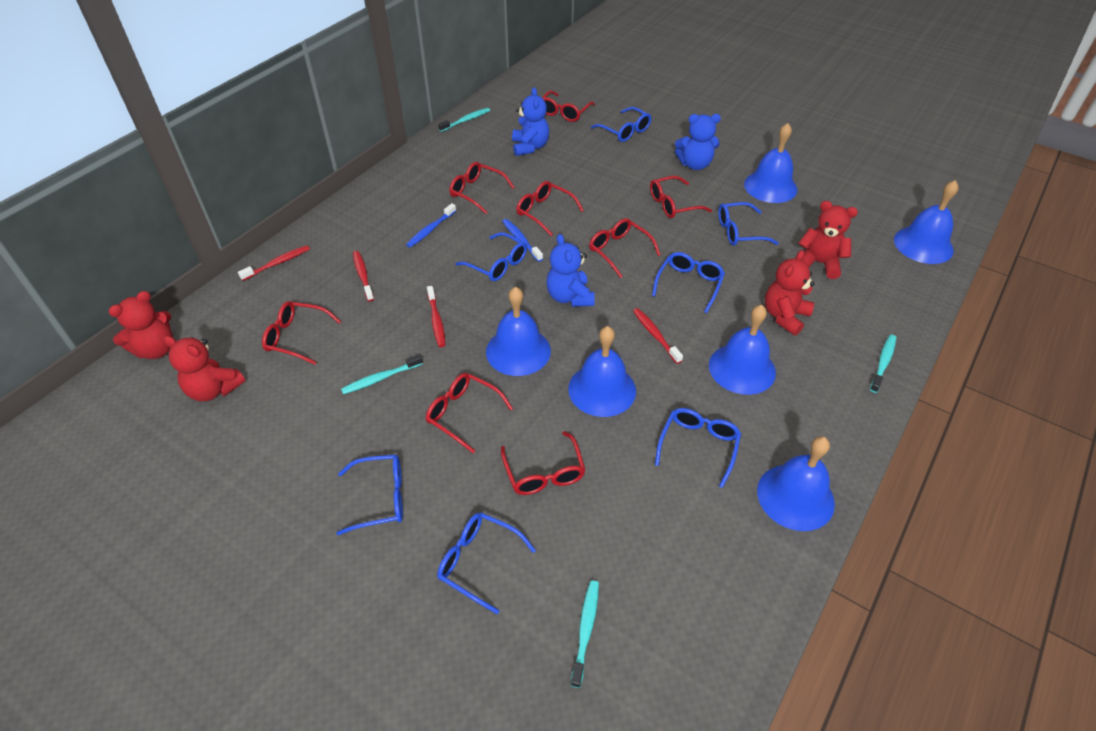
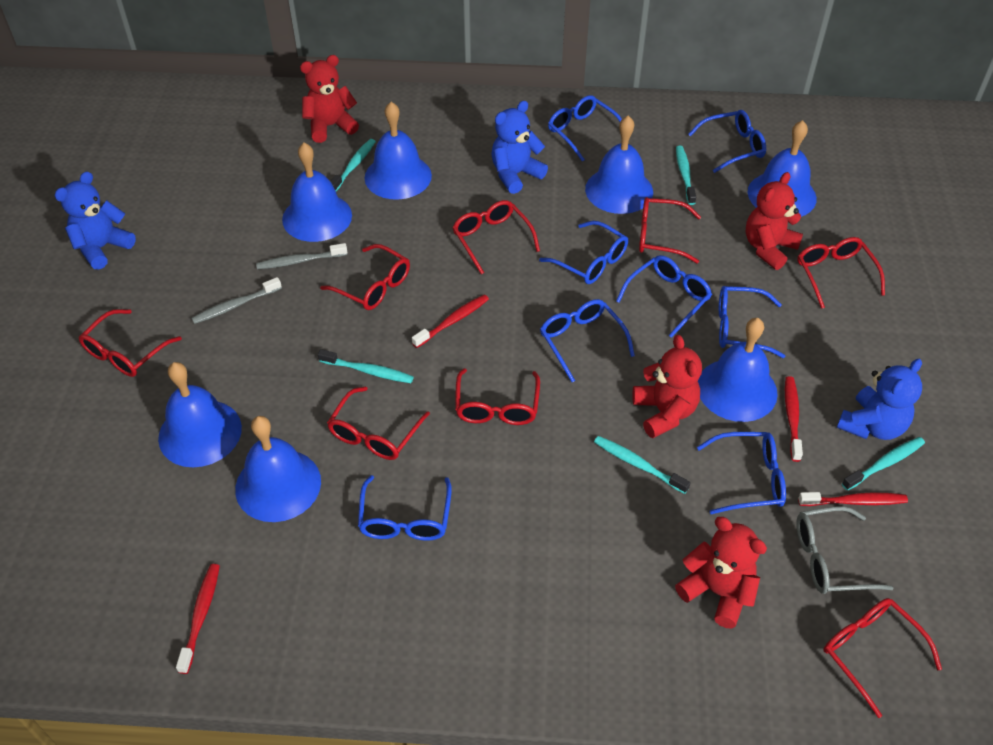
blue bell: [486,287,551,376] [568,326,636,417] [709,305,776,395] [744,123,797,203] [757,437,835,531] [894,180,959,264] = 6 -> [158,362,242,467] [235,416,321,522] [282,143,352,242] [364,102,432,199] [585,116,653,214] [698,318,778,422] [747,120,817,217] = 7
blue glasses: [336,455,403,535] [437,513,536,614] [455,232,527,281] [591,107,652,142] [652,252,725,313] [655,408,741,488] [718,202,779,246] = 7 -> [358,475,452,541] [539,221,628,284] [540,299,635,382] [548,95,622,162] [616,255,712,338] [688,110,766,173] [697,432,786,514] [719,286,785,358] = 8
blue toothbrush: [406,203,456,248] [502,219,543,262] = 2 -> none = 0
grey glasses: none = 0 -> [796,506,894,594] = 1
grey toothbrush: none = 0 -> [191,277,282,324] [256,243,347,269] = 2
turquoise toothbrush: [341,354,423,394] [438,108,490,132] [571,580,599,688] [870,334,896,393] = 4 -> [318,349,414,383] [330,139,376,191] [594,436,691,494] [676,146,696,205] [842,437,925,490] = 5

